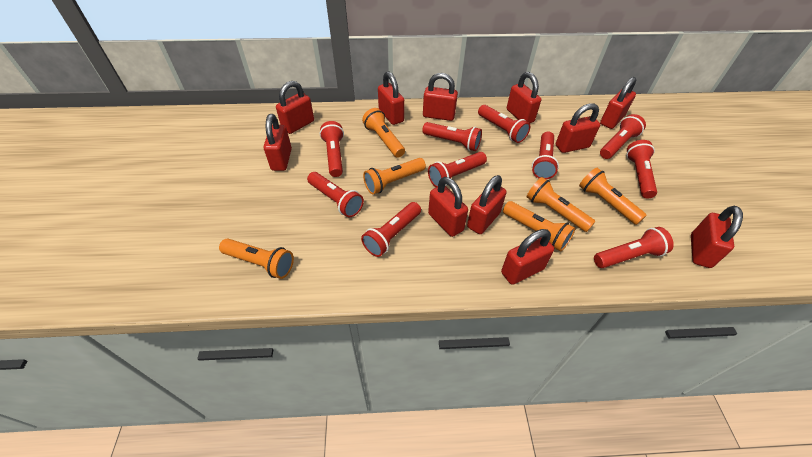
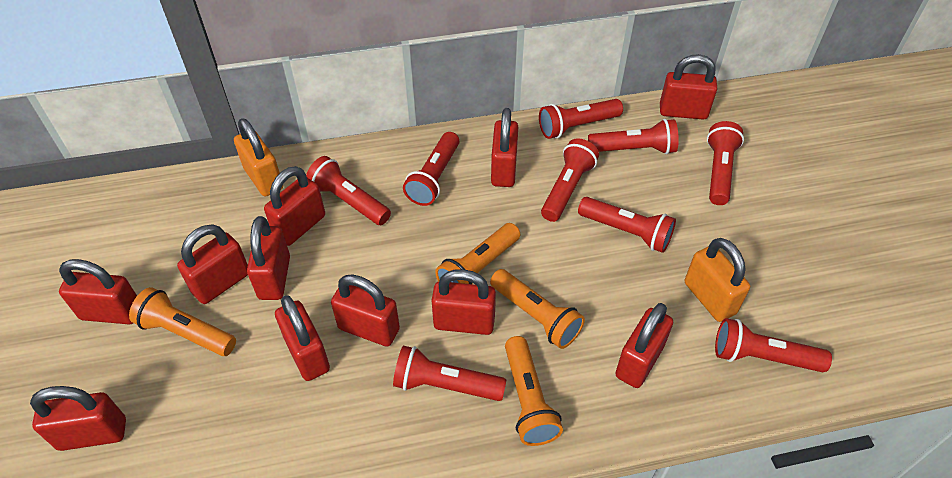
orange flashlight: [219,238,294,279] [362,108,405,158] [363,158,426,194] [503,201,575,251] [527,177,596,232] [579,168,647,225] = 6 -> [129,287,236,356] [435,223,520,284] [490,269,585,349] [505,336,563,446] = 4
orange padlock: none = 0 -> [234,118,283,197] [685,238,750,322] = 2
red flashlight: [307,172,364,218] [320,121,344,177] [361,202,421,257] [422,122,482,151] [428,152,487,187] [478,105,530,143] [532,131,559,179] [594,227,674,268] [600,114,646,159] [626,140,657,198] = 10 -> [306,156,391,225] [393,346,506,401] [403,132,459,206] [539,99,623,139] [541,138,599,222] [578,197,676,253] [588,119,679,154] [707,121,744,205] [715,318,832,372] = 9

